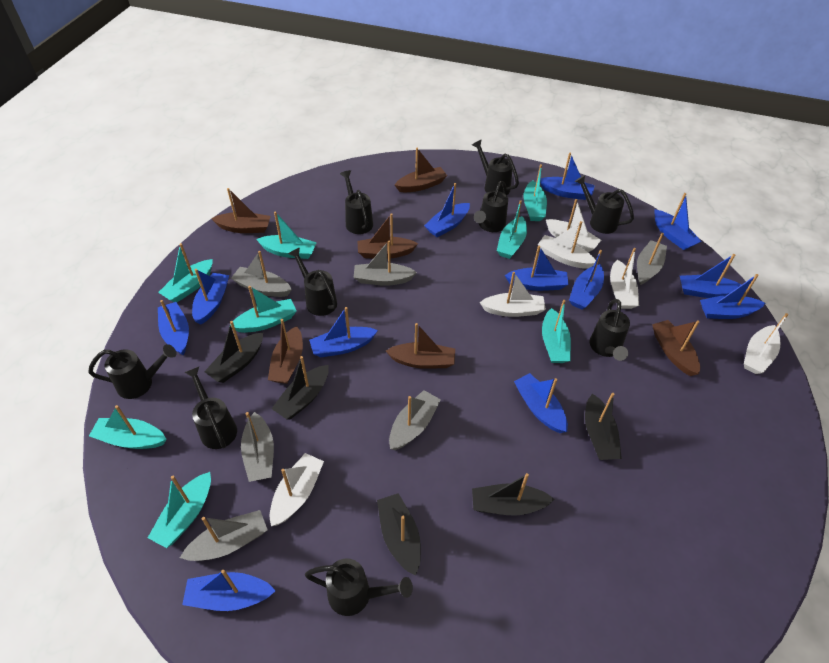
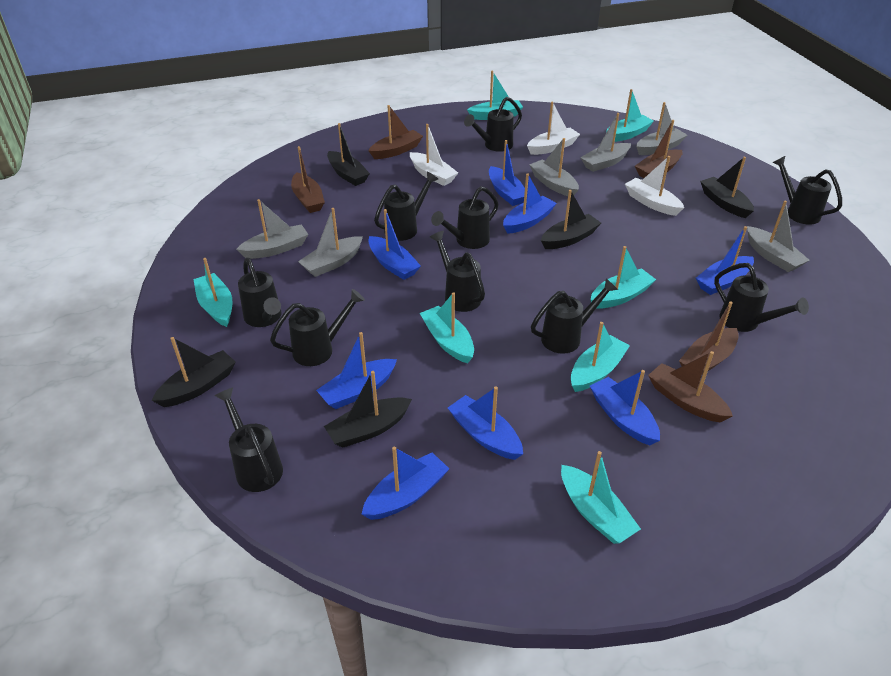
black watering can: [88,344,176,399] [184,367,237,449] [288,248,337,316] [305,558,413,616] [340,170,373,234] [472,139,519,195] [474,181,508,232] [575,175,634,234] [590,299,630,361] = 9 -> [215,388,283,492] [238,258,282,327] [270,289,365,366] [374,171,438,241] [430,231,485,312] [431,186,499,249] [464,97,522,152] [531,278,618,354] [714,263,809,332] [772,155,842,225] = 10
blue boat: [158,300,189,355] [182,570,276,611] [192,269,229,324] [309,307,378,357] [424,183,470,237] [505,245,569,291] [514,373,568,433] [540,153,595,200] [569,250,604,309] [654,193,702,250] [680,254,741,298] [700,274,765,319] = 12 -> [316,332,397,409] [361,447,449,520] [368,209,421,280] [448,387,523,460] [489,140,525,206] [503,173,557,234] [590,370,660,445] [696,226,754,295] = 8
brown boat: [211,188,271,233] [268,319,303,384] [357,213,418,259] [386,323,455,369] [395,148,447,192] [652,320,700,376] = 6 -> [291,146,325,213] [369,105,423,159] [635,120,683,178] [648,351,733,423] [679,301,739,374] = 5
turquoise boat: [89,405,166,449] [148,472,211,548] [158,243,213,302] [229,286,297,333] [256,211,317,259] [497,200,527,259] [523,164,547,221] [542,300,571,363] = 8 -> [193,258,232,327] [420,292,474,363] [467,71,523,120] [561,451,641,544] [571,322,630,392] [590,246,656,309] [606,89,654,142] = 7
white boat: [269,453,324,526] [479,272,546,317] [538,221,596,269] [546,199,601,252] [610,248,639,309] [744,313,788,374] = 6 -> [410,124,458,186] [527,101,580,155] [625,156,684,216] = 3

